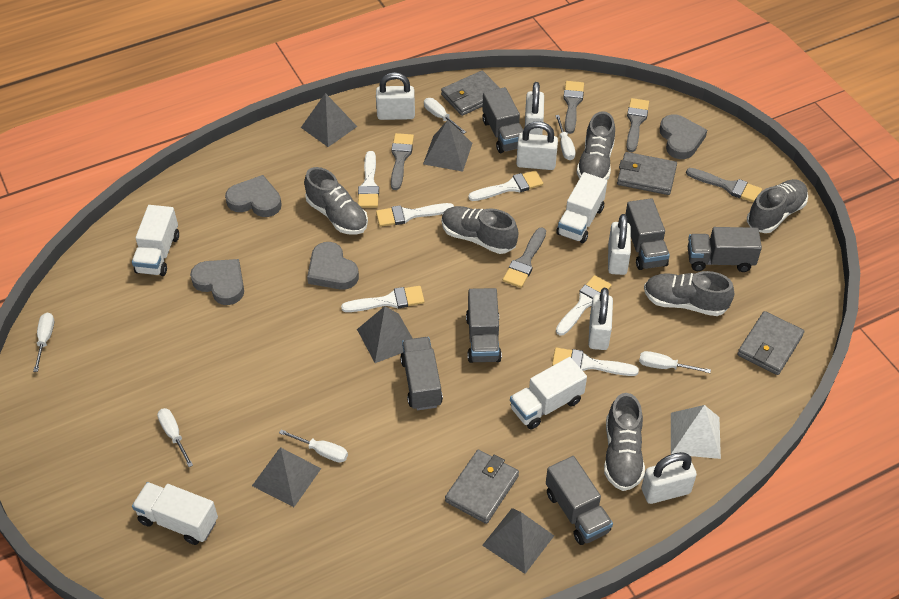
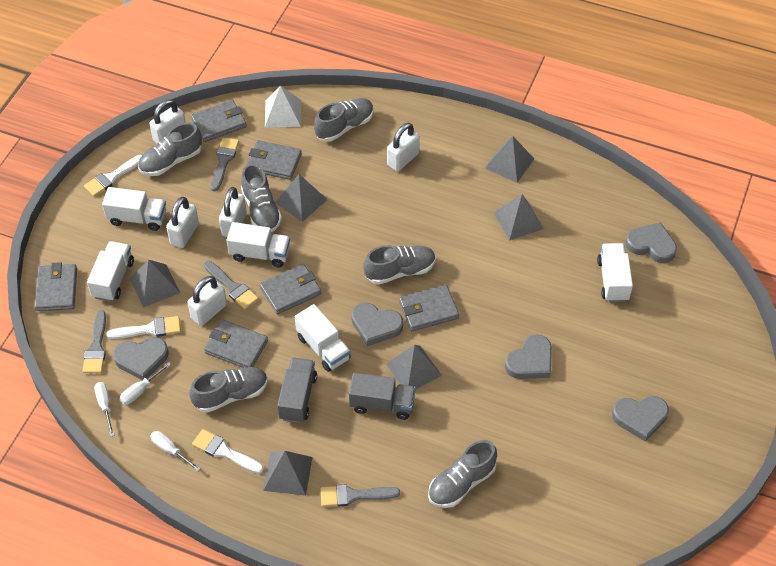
grey brush: [391,133,414,190] [503,227,546,288] [563,81,584,134] [626,98,649,152] [686,168,762,202] = 5 -> [83,310,106,373] [204,261,259,309] [210,137,239,191] [321,484,400,507] = 4
grey heart: [190,259,244,305] [225,175,282,217] [307,242,359,290] [660,114,707,159] = 4 -> [113,337,169,380] [351,303,403,346] [505,334,552,379] [612,396,669,442] [625,222,677,263] = 5
grey pyramid: [252,447,321,507] [301,93,357,147] [357,306,413,363] [423,120,472,172] [482,508,554,574] = 5 -> [130,260,180,308] [263,451,313,496] [275,174,328,222] [386,345,442,389] [485,136,534,183] [494,194,544,241] = 6
grey truck: [400,337,443,410] [466,288,502,363] [482,87,523,153] [546,456,613,545] [625,198,670,270] [688,227,762,272] = 6 -> [277,358,317,423] [349,372,416,420] = 2
grey wallet: [441,71,500,116] [445,450,519,524] [617,152,677,195] [738,311,804,375] = 4 -> [34,262,77,311] [191,100,247,142] [204,320,268,368] [247,140,302,180] [260,264,321,314] [399,285,459,331] = 6
white brush: [341,286,425,312] [358,151,379,208] [376,203,454,227] [468,170,543,201] [552,348,639,376] [556,275,612,335] = 6 -> [84,155,142,197] [107,316,181,339] [192,429,264,474] = 3
white padlock: [376,72,415,120] [516,121,558,170] [525,82,544,135] [588,288,613,350] [608,214,631,275] [641,452,697,504] = 6 -> [149,99,186,144] [166,197,199,248] [187,276,227,326] [219,187,247,237] [387,123,420,171] = 5
white screwdriver: [33,313,54,372] [157,408,193,467] [279,429,348,463] [424,98,466,134] [555,115,576,160] [639,351,711,373] = 6 -> [94,382,114,437] [120,362,171,405] [150,431,201,471] = 3
white truck: [132,205,179,276] [132,482,218,545] [510,357,587,429] [556,172,607,244] = 4 -> [87,241,134,302] [102,187,166,231] [227,222,290,267] [295,304,351,372] [597,243,633,302] = 5

